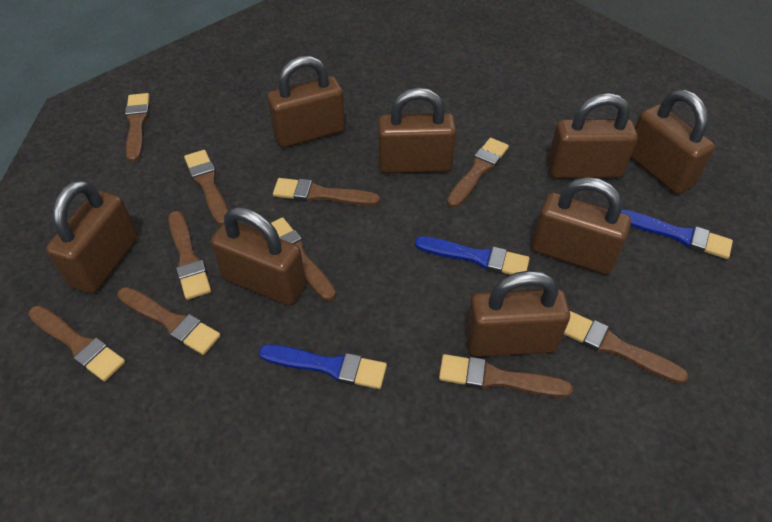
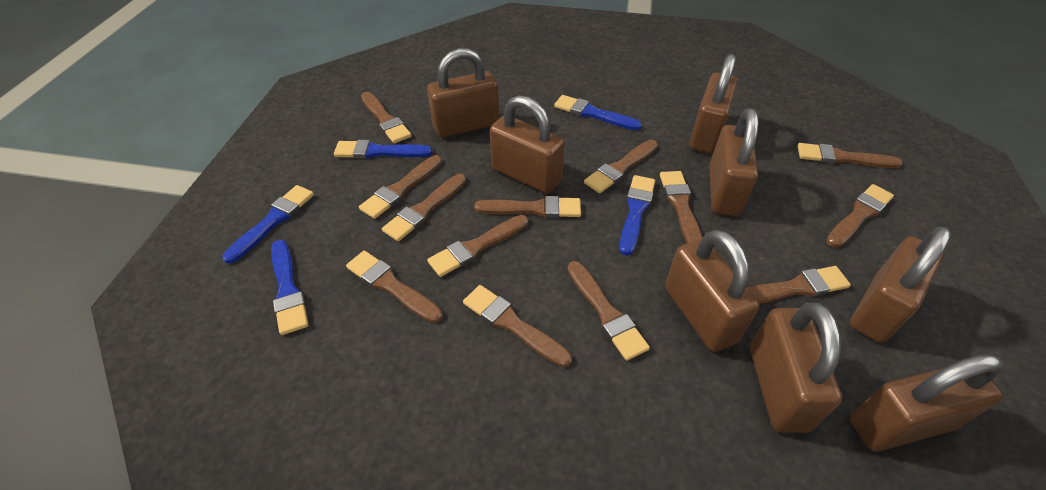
blue brush: [259,344,387,389] [415,236,530,275] [621,210,733,259] = 3 -> [222,185,314,264] [271,240,309,335] [334,140,433,159] [554,95,642,130] [619,175,655,256] = 5
brown brush: [28,306,125,382] [117,287,221,355] [125,93,150,162] [168,211,211,300] [184,150,228,226] [271,217,336,301] [273,178,380,206] [439,354,573,398] [447,138,509,208] [564,311,688,384] = 10 -> [346,250,443,323] [359,155,442,219] [361,92,412,143] [382,174,466,241] [427,215,528,277] [463,285,572,367] [474,196,581,218] [568,261,650,361] [584,140,658,193] [660,171,703,243] [748,266,851,304] [797,143,903,168] [826,184,894,248] = 13

